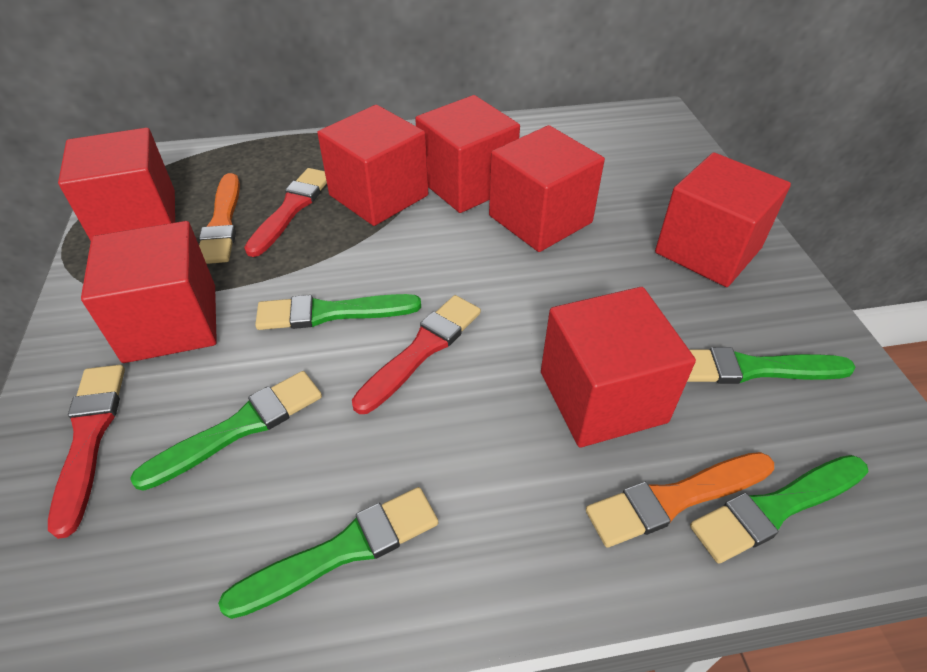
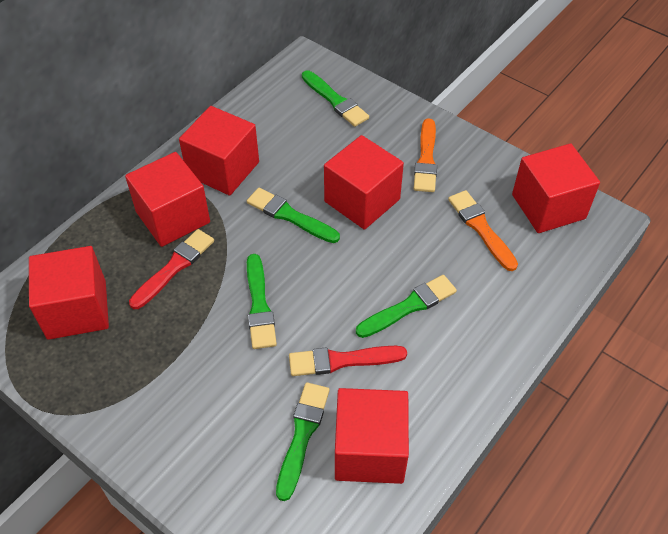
red brush: [48,365,125,539] [244,168,327,257] [352,295,481,414] = 3 -> [129,229,214,309] [289,346,407,376] = 2
red cube: [58,128,175,241] [81,221,217,363] [317,105,428,226] [415,95,520,213] [489,125,605,252] [541,287,696,447] [655,152,791,287] = 7 -> [29,246,109,340] [125,152,210,247] [179,106,259,196] [324,135,404,230] [335,388,409,484] [512,143,600,233] = 6

